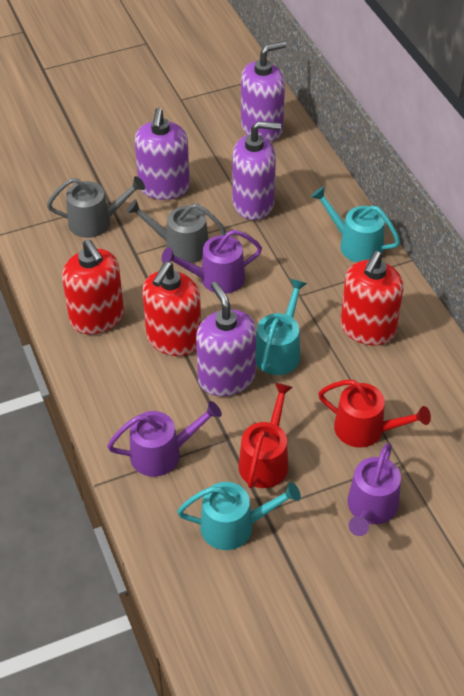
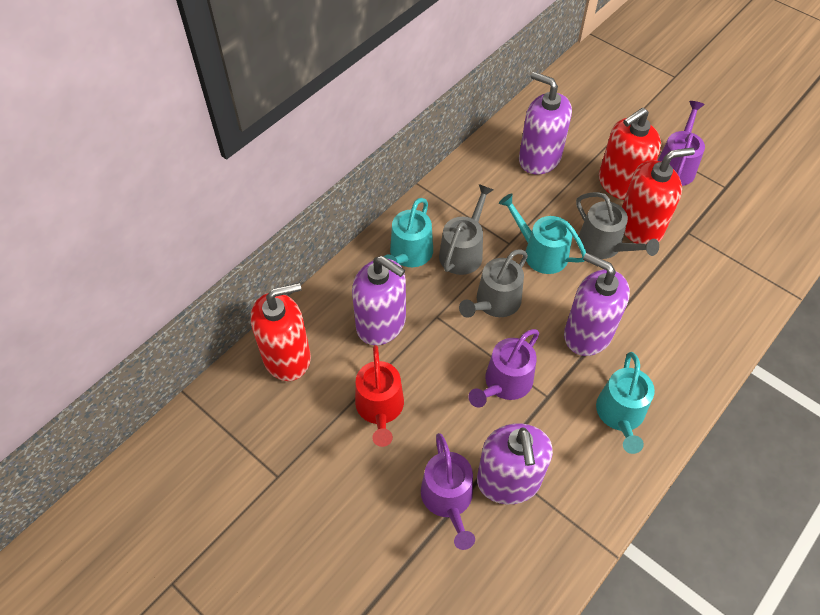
grey watering can: [47,176,145,238] [126,199,226,263] = 2 -> [439,184,494,275] [459,249,528,318] [576,192,659,259] = 3
red watering can: [238,383,293,488] [318,380,431,448] = 2 -> [355,345,404,447] = 1

